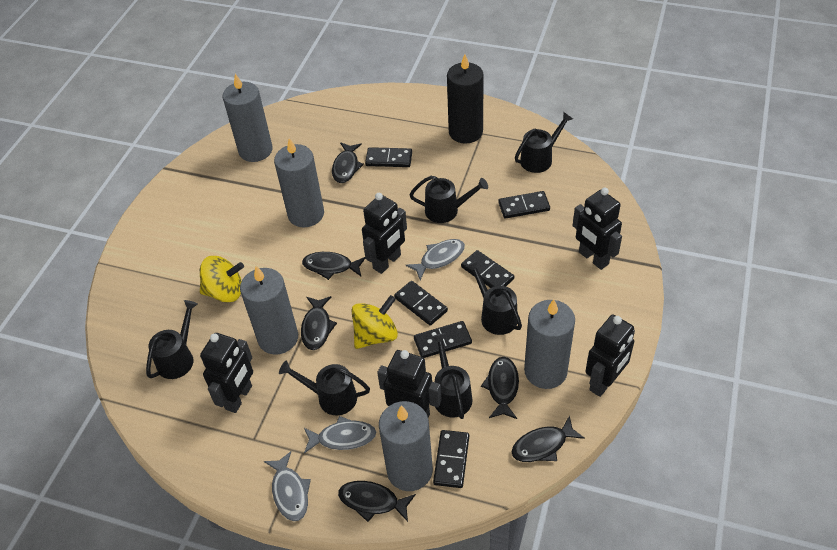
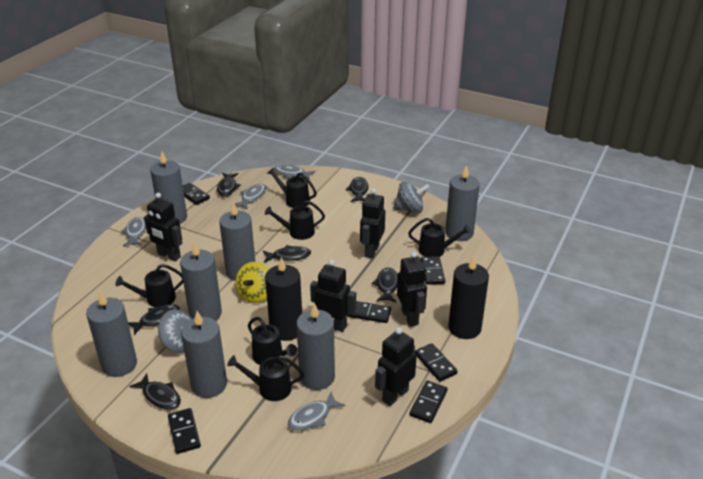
black candle: [447,54,484,144] = 1 -> [265,257,302,341] [448,256,489,339] = 2
grey candle: [222,74,273,162] [240,266,298,355] [274,138,324,227] [379,401,433,491] [524,299,575,389] = 5 -> [86,291,137,377] [150,152,187,224] [180,241,222,321] [181,311,227,398] [219,202,255,281] [296,303,335,390] [445,165,480,241] = 7
grey fish: [264,451,311,521] [304,416,376,453] [406,239,465,280] = 3 -> [121,217,146,246] [234,184,266,209] [274,164,315,179] [288,392,345,431] = 4
grey spinning top: none = 0 -> [158,309,192,353] [393,182,430,213] = 2
yellow spinning top: [200,256,244,303] [351,295,398,349] = 2 -> [235,262,269,303] = 1

